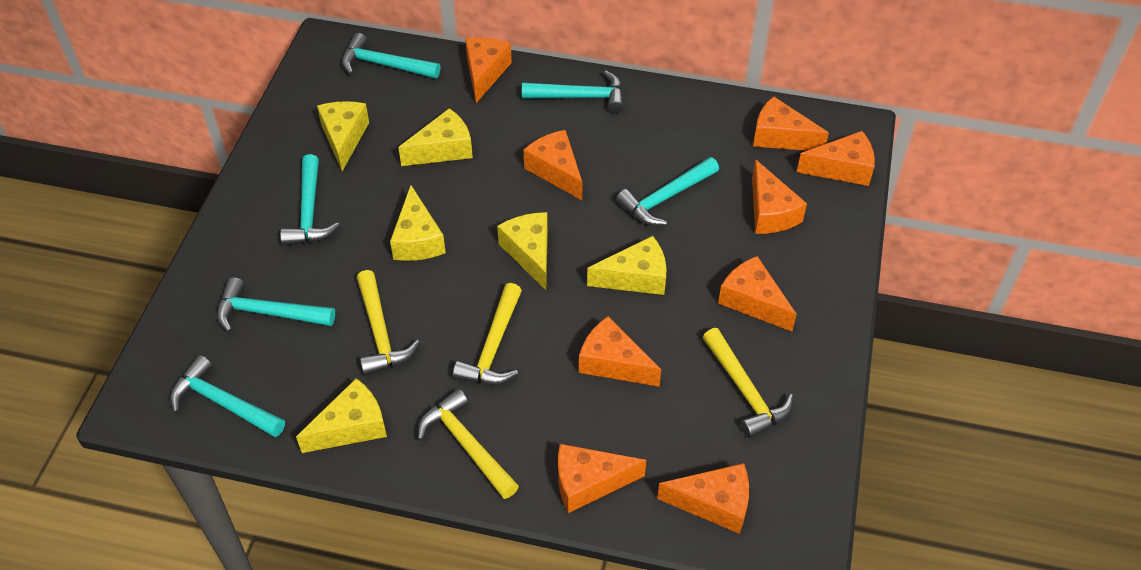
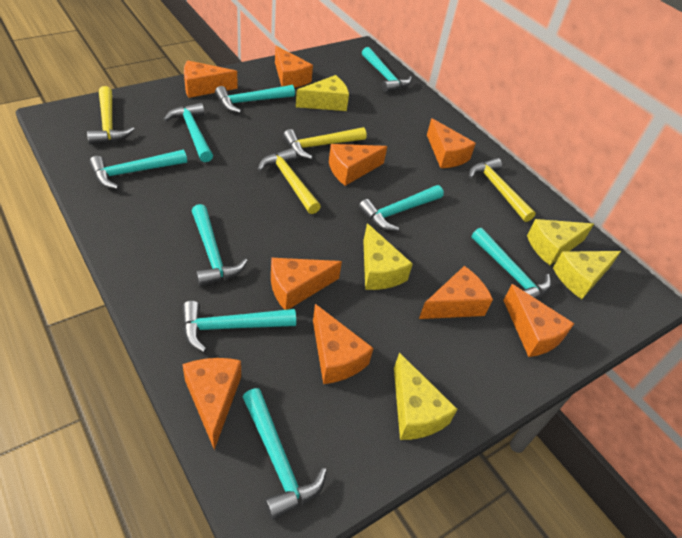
turquoise hammer: [170,355,285,437] [217,277,335,332] [280,154,340,246] [342,33,440,79] [522,70,624,113] [616,157,719,226] = 6 -> [89,150,187,189] [163,103,213,162] [182,301,296,353] [192,204,248,287] [215,85,295,113] [243,388,327,520] [359,185,444,231] [362,47,412,93] [472,228,551,299] = 9
yellow cheese: [296,378,387,453] [317,101,369,171] [390,185,446,261] [398,108,473,166] [497,212,548,290] [587,236,666,295] = 6 -> [296,75,349,111] [363,223,413,290] [394,353,457,440] [527,219,594,265] [553,251,621,299] = 5

